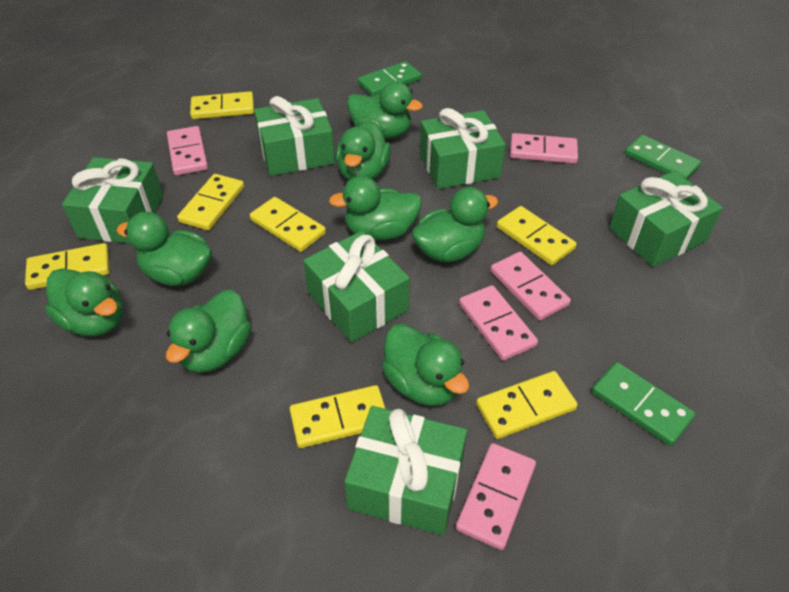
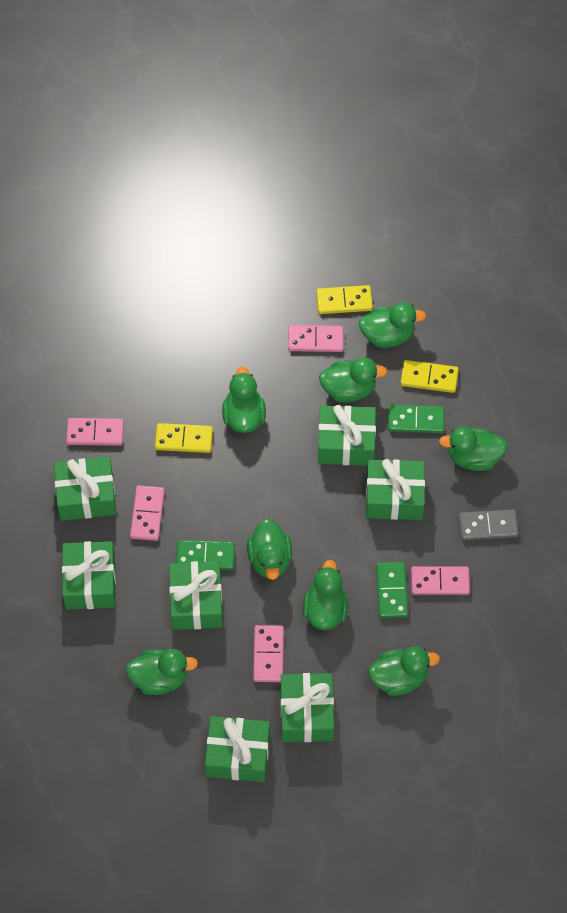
green gift: [62,157,163,243] [254,96,335,176] [303,231,410,343] [344,406,467,535] [420,108,506,189] [609,171,723,267] = 6 -> [54,456,116,521] [62,541,116,610] [169,561,223,630] [205,716,270,782] [281,673,334,742] [318,405,376,466] [366,459,425,520] = 7
grey domino: none = 0 -> [459,509,519,540] = 1
yellow domino: [25,243,110,290] [177,174,244,230] [190,91,254,119] [250,197,326,252] [290,385,386,448] [476,371,578,439] [497,206,577,265] = 7 -> [155,423,213,453] [316,285,373,314] [400,360,459,393] = 3

